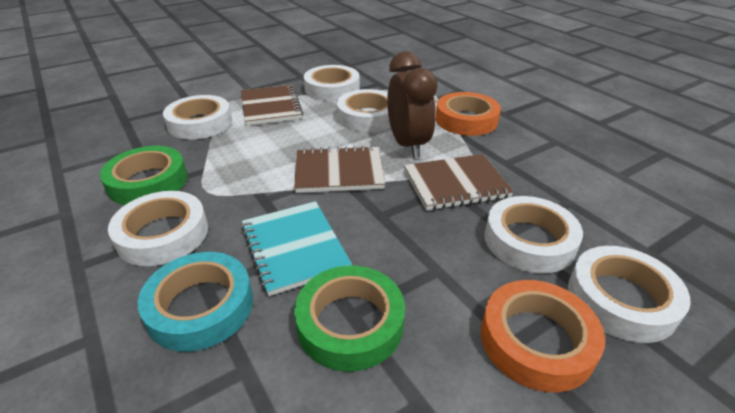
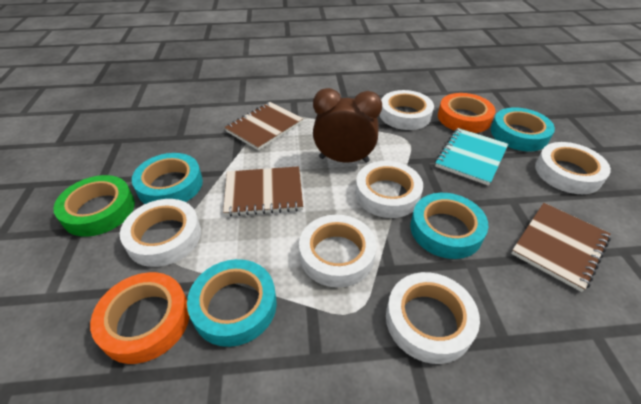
green tape: [100,146,188,205] [294,265,405,372] = 2 -> [53,175,135,237] = 1
turquoise tape: [138,252,253,352] = 1 -> [132,153,203,204] [187,259,277,347] [410,193,488,259] [491,107,555,151] = 4

